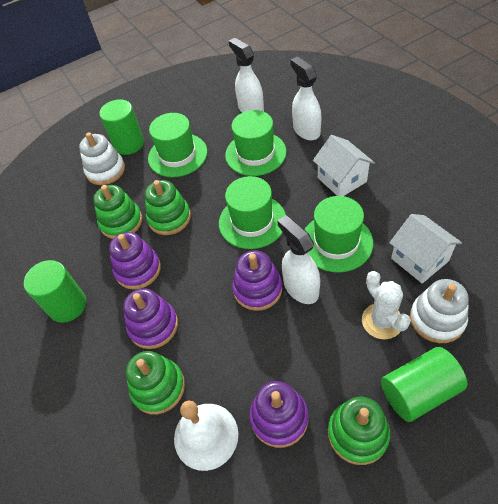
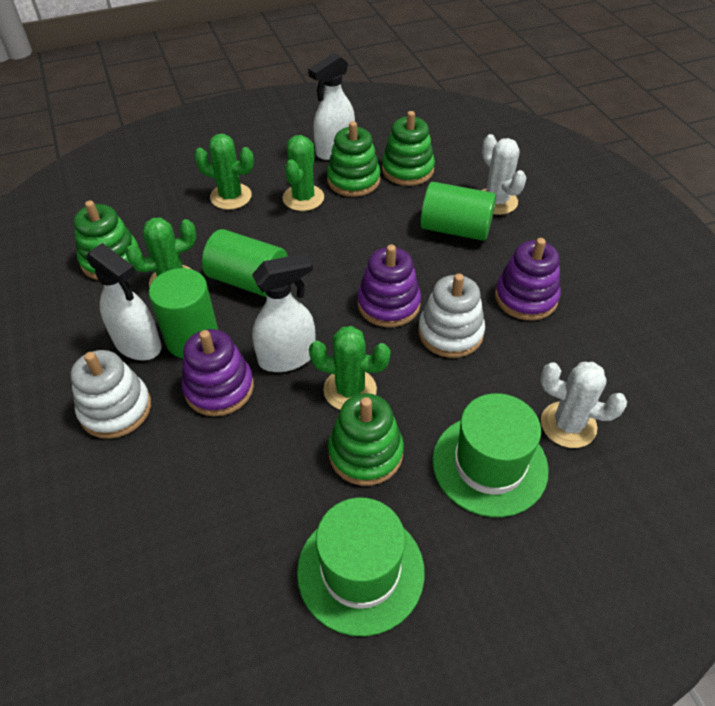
green cactus: none = 0 -> [126,218,196,288] [194,134,254,210] [282,135,324,211] [309,326,391,410] = 4
green hat: [148,113,208,177] [219,176,286,249] [225,110,286,176] [304,196,373,273] = 4 -> [297,498,425,636] [432,393,549,517] = 2
purple stacking toy: [109,232,161,290] [123,288,178,349] [232,250,282,311] [250,381,308,448] = 4 -> [182,329,254,416] [357,245,421,327] [495,238,561,320] = 3
white bell: [174,401,238,471] = 1 -> none = 0
white cactus: [362,271,411,339] = 1 -> [481,134,526,215] [540,362,627,448] = 2
white house: [313,135,375,196] [389,214,462,283] = 2 -> none = 0

